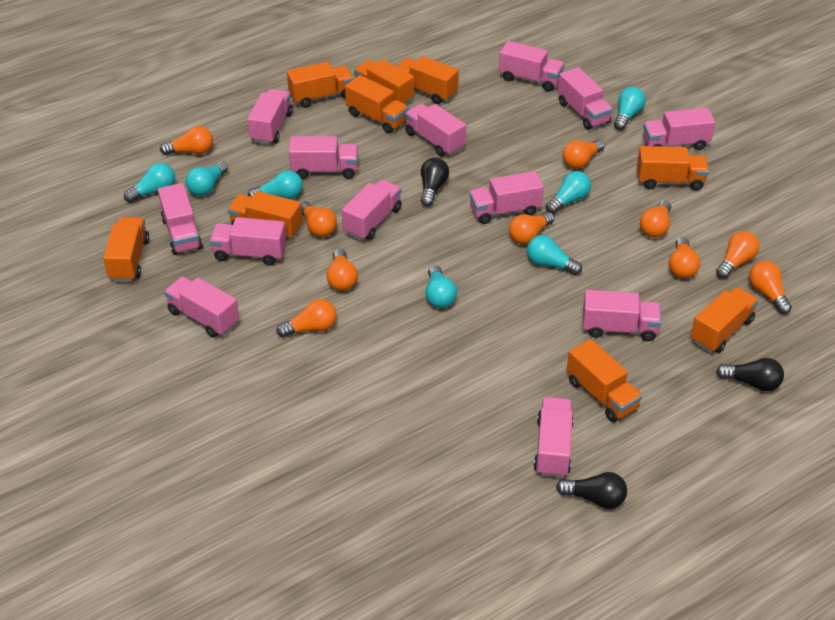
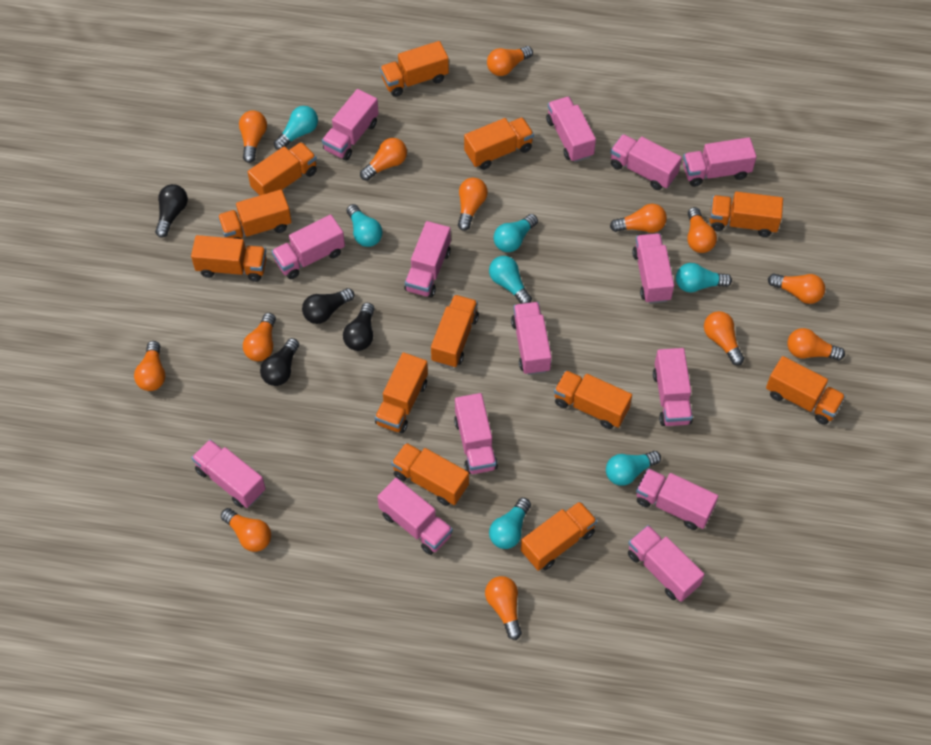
black light bulb: [421,158,449,206] [556,472,627,509] [716,358,784,391] = 3 -> [155,184,188,238] [260,338,299,386] [302,288,354,324] [343,303,375,351] = 4
orange light bulb: [160,126,213,155] [276,299,337,338] [301,201,337,237] [326,249,358,291] [509,212,554,244] [562,139,605,169] [640,200,671,238] [669,237,700,278] [716,231,759,279] [749,261,792,314] = 10 -> [134,341,165,391] [221,508,271,552] [239,111,267,163] [243,313,276,361] [360,138,407,181] [458,178,488,231] [485,576,522,640] [487,46,533,76] [610,204,667,233] [687,207,717,253] [704,311,744,365] [768,273,825,304] [788,328,845,361] = 13
orange truck: [103,217,149,281] [228,191,303,240] [287,62,354,108] [345,75,409,134] [354,59,414,104] [396,56,459,104] [567,339,642,422] [637,146,709,190] [691,287,758,353] = 9 -> [191,235,267,282] [218,189,292,239] [248,142,317,196] [375,352,428,433] [380,41,449,97] [391,443,469,506] [431,295,479,368] [464,117,534,170] [521,501,597,571] [554,370,632,429] [710,192,783,237] [766,356,846,425] = 12
pink truck: [158,183,203,255] [164,277,239,338] [210,217,287,265] [247,89,293,144] [289,136,358,179] [342,179,402,240] [405,103,466,157] [469,171,544,224] [499,41,565,92] [534,397,574,478] [558,67,613,130] [583,290,661,341] [643,108,715,150] = 13 -> [192,440,266,508] [272,215,345,279] [322,89,379,160] [377,478,453,555] [404,221,451,298] [454,393,498,474] [511,302,552,375] [546,96,596,162] [610,134,682,190] [628,525,705,602] [632,233,674,304] [636,468,718,530] [653,348,693,426] [683,137,757,187] = 14

